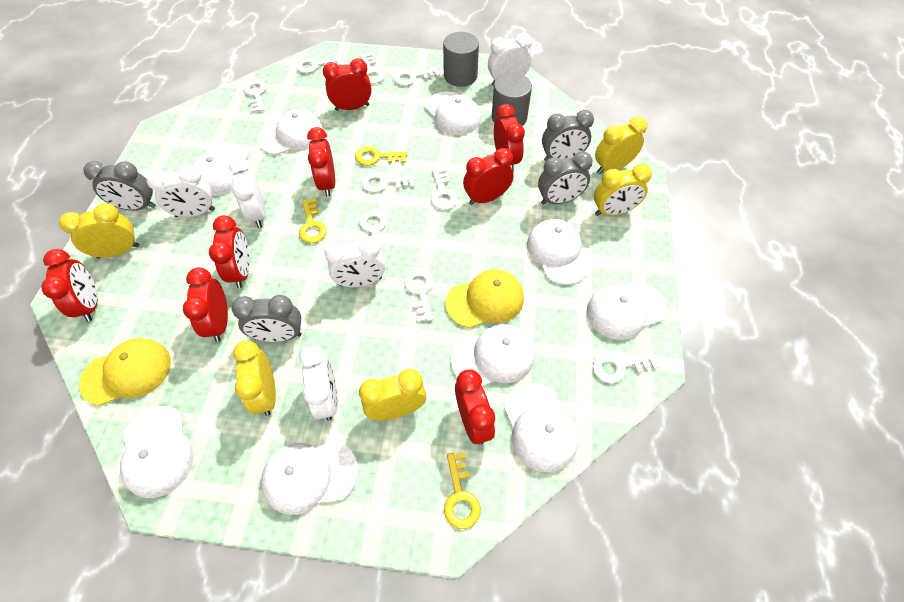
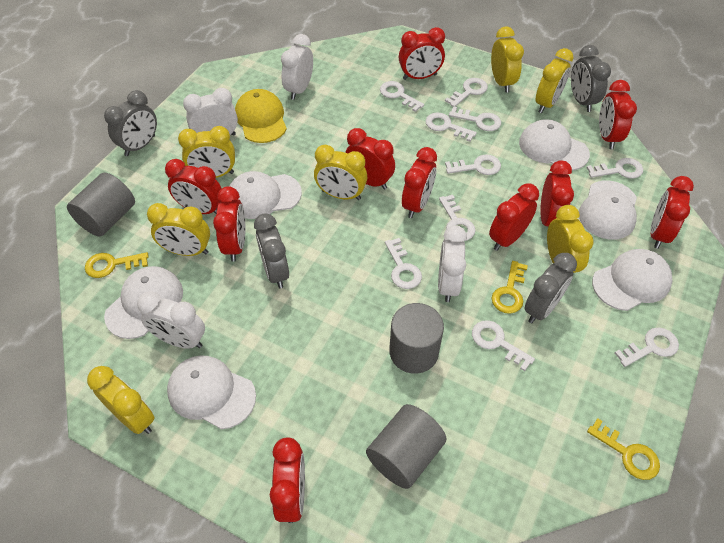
grey cylinder: [443,32,479,87] [492,73,532,126] = 2 -> [67,173,135,237] [366,404,447,489] [389,303,444,374] = 3
red clock: [41,249,97,322] [183,267,228,342] [209,215,250,288] [307,127,335,197] [323,58,372,111] [455,369,495,445] [463,148,514,205] [494,104,525,171] = 8 -> [165,159,222,214] [213,186,245,262] [270,437,305,523] [345,128,395,189] [399,27,445,80] [402,147,437,218] [489,183,539,251] [540,160,574,227] [599,80,637,149] [650,176,694,249] = 10
white cap: [120,406,194,498] [193,143,248,196] [258,109,324,155] [261,442,358,515] [425,91,481,135] [451,324,534,386] [504,383,579,472] [527,219,591,285] [587,281,666,340] = 9 -> [104,266,183,339] [167,355,256,429] [230,171,302,219] [519,119,590,171] [579,180,637,240] [592,249,672,311] = 6
white clock: [146,165,215,217] [229,158,266,228] [299,345,338,421] [324,236,385,287] [488,33,532,86] = 5 -> [137,291,205,349] [183,88,238,136] [281,34,313,100] [438,225,467,302] = 4
white key: [243,79,267,113] [296,57,342,73] [359,210,387,250] [360,53,385,84] [361,172,415,193] [393,67,440,86] [404,269,434,322] [431,168,458,210] [593,352,659,383] = 9 -> [380,81,424,112] [385,238,422,289] [426,113,477,142] [439,195,475,241] [445,78,488,107] [445,154,501,175] [449,106,501,131] [472,320,535,371] [586,158,643,179] [615,327,679,367] = 10
yellow cap: [79,338,171,406] [445,269,524,328] = 2 -> [235,89,287,143] = 1
yellow clock: [59,203,139,258] [233,340,276,416] [359,369,426,420] [594,164,652,216] [595,117,647,174] = 5 -> [87,366,155,434] [147,203,210,256] [178,126,235,178] [314,145,367,200] [491,26,524,93] [536,48,574,113] [547,205,593,273] = 7

